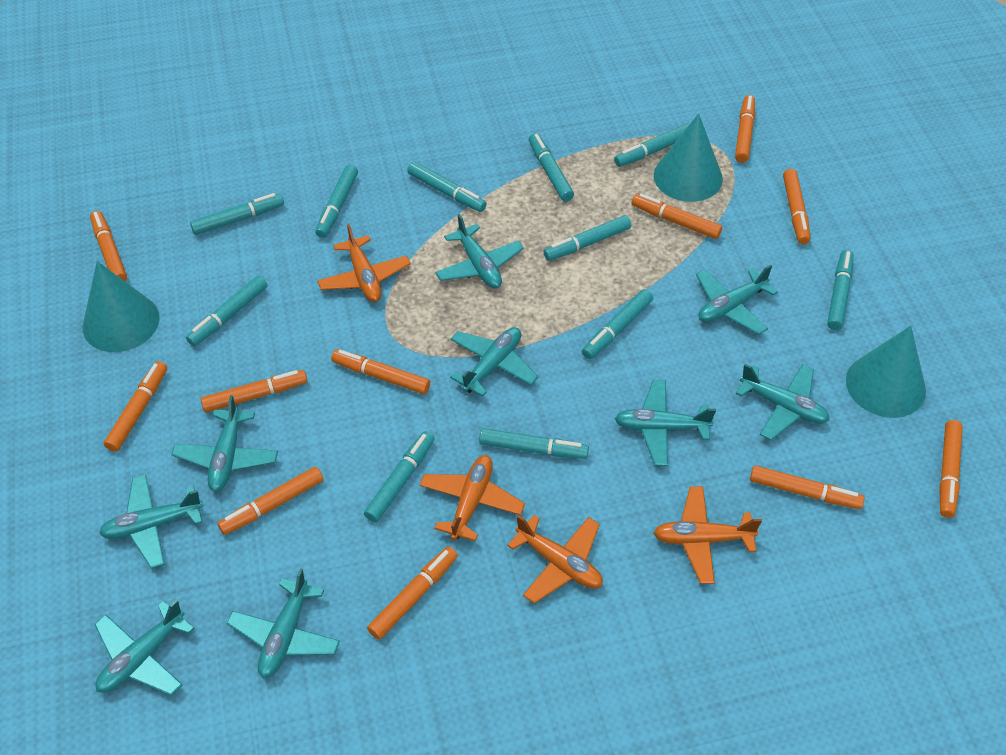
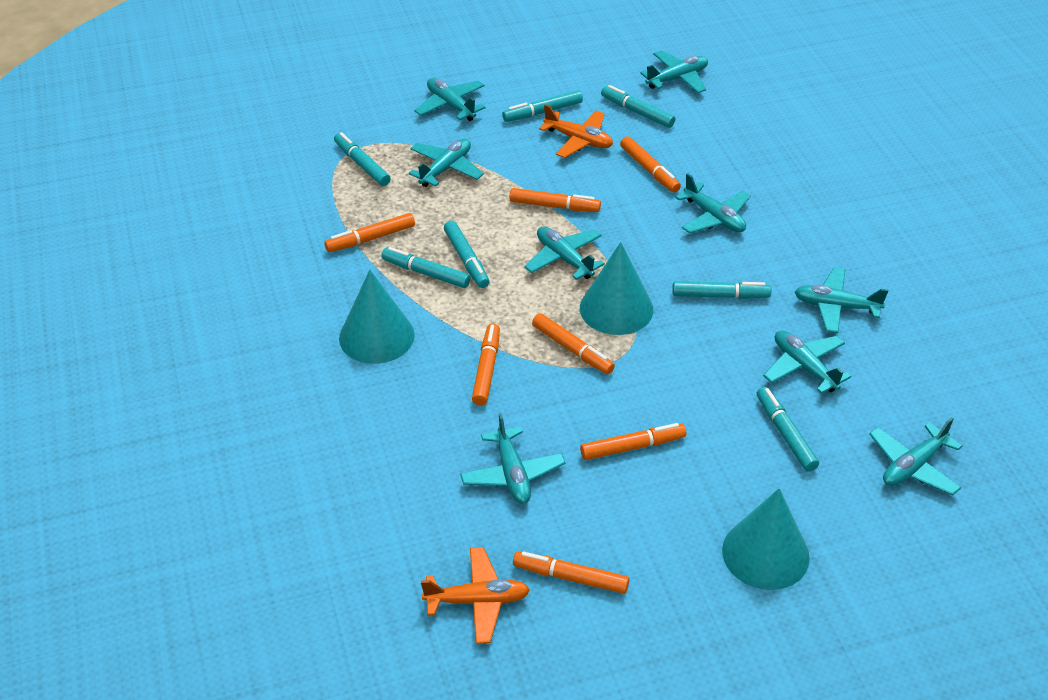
orange marker: [90,211,127,281] [104,361,167,452] [201,370,307,413] [218,467,323,535] [331,349,430,394] [367,546,458,640] [632,194,722,239] [735,95,755,163] [750,465,865,509] [783,169,811,244] [939,420,963,518] = 11 -> [324,213,415,252] [472,323,500,406] [509,188,601,212] [513,551,629,594] [532,313,615,374] [580,423,686,460] [620,136,681,193] = 7
orange plane: [317,224,411,302] [419,455,525,541] [507,515,603,603] [654,486,762,584] = 4 -> [421,547,530,644] [539,104,613,158] = 2
turquoise marker: [186,276,267,346] [190,193,284,235] [315,165,358,238] [364,431,435,522] [407,162,487,212] [479,428,589,459] [529,133,574,202] [543,215,631,261] [582,289,653,359] [614,123,689,167] [827,250,854,330] = 11 -> [334,132,391,186] [381,247,471,288] [444,221,490,288] [502,90,583,122] [601,85,675,128] [672,281,771,299] [757,387,819,472] = 7

